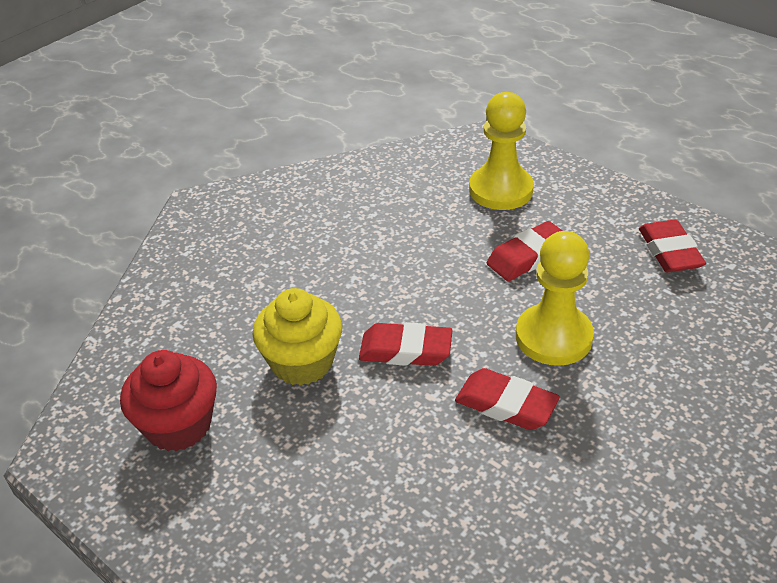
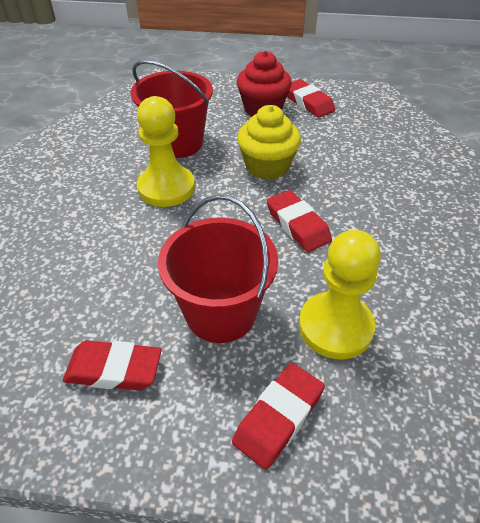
red bucket: none = 0 -> [131,60,213,158] [158,195,278,343] = 2

